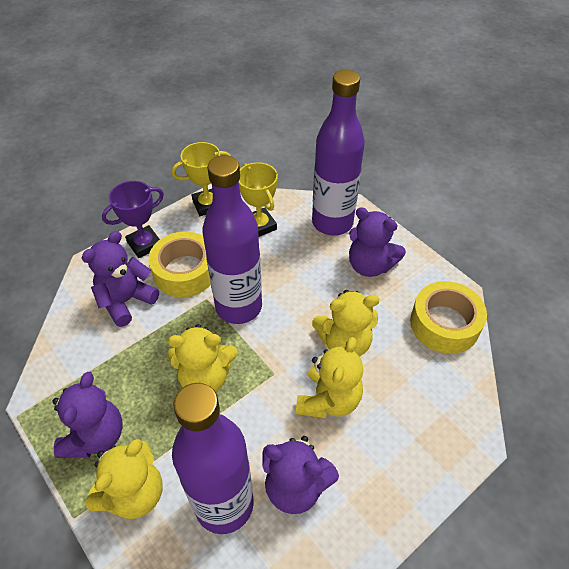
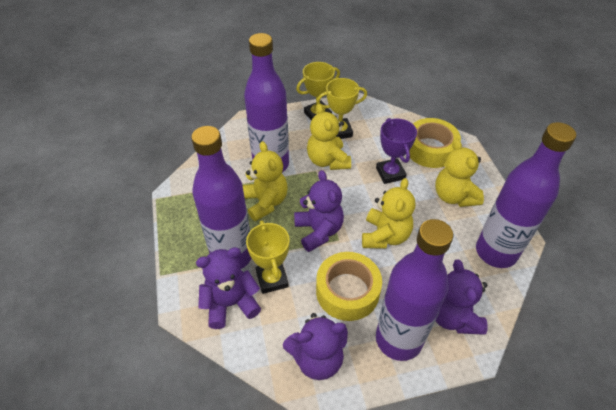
purple bottle: [172,383,254,534] [202,155,262,324] [312,70,365,236] = 3 -> [191,126,252,269] [244,33,289,172] [376,219,453,361] [476,122,576,268] = 4
yellow trophy: [172,142,231,216] [239,162,278,237] = 2 -> [246,220,290,294] [296,62,340,120] [316,78,367,139] = 3

